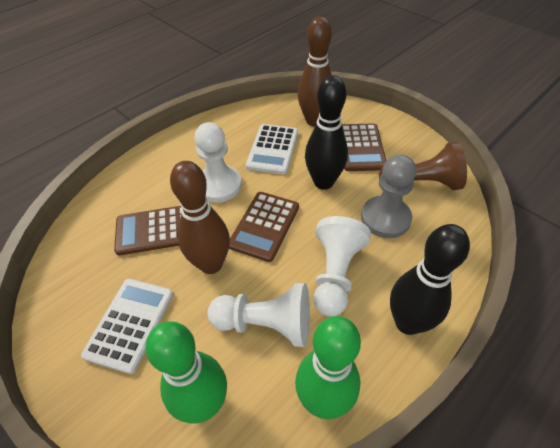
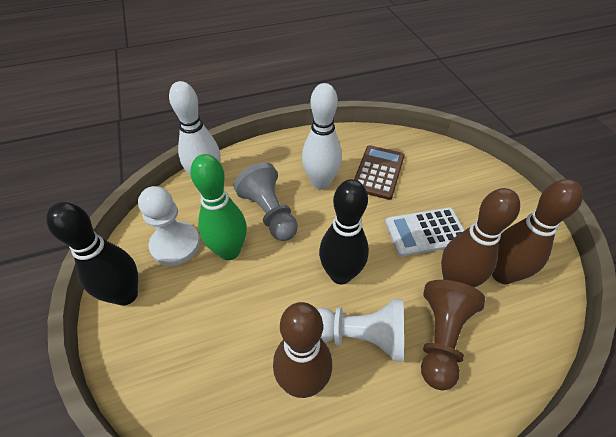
brown bowling pin: [170,161,230,274] [298,17,332,126] = 2 -> [273,302,332,398] [441,188,520,287] [492,179,583,284] = 3
brown calculator: [114,206,181,255] [229,192,299,262] [342,123,386,171] = 3 -> [354,145,405,200] = 1
green bowling pin: [146,321,227,424] [295,316,361,419] = 2 -> [190,154,247,260] = 1
white bowling pin: none = 0 -> [169,81,221,176] [302,83,342,190] = 2
white calculator: [81,279,173,374] [246,124,298,174] = 2 -> [385,207,465,257] = 1
white pawn: [195,122,242,203] [207,283,310,347] [313,216,371,317] = 3 -> [138,186,200,266] [317,298,404,362] = 2

